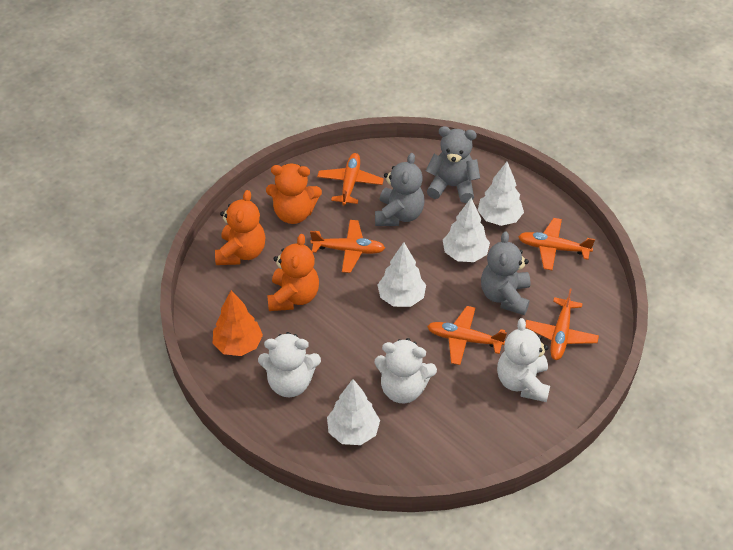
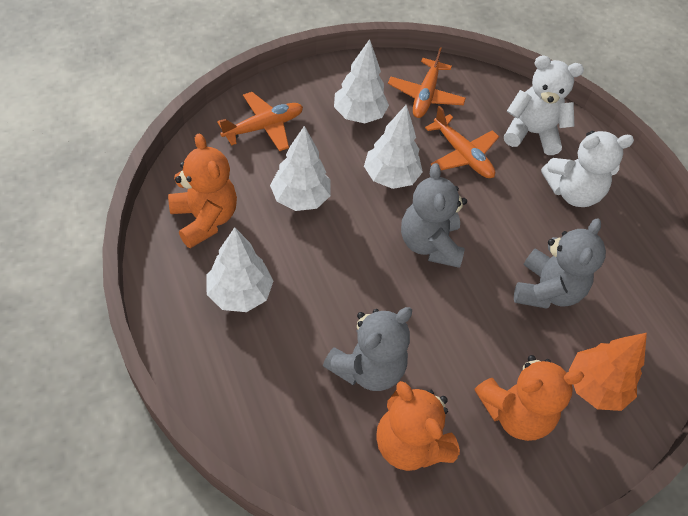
orange plane: [310,220,385,273] [317,153,384,205] [427,306,507,365] [518,218,595,270] [525,289,599,360] = 5 -> [217,92,303,151] [388,47,466,118] [425,106,499,178] = 3
white teddy bear: [258,332,321,397] [374,338,437,403] [497,318,550,402] = 3 -> [504,55,584,155] [541,131,634,207] = 2

